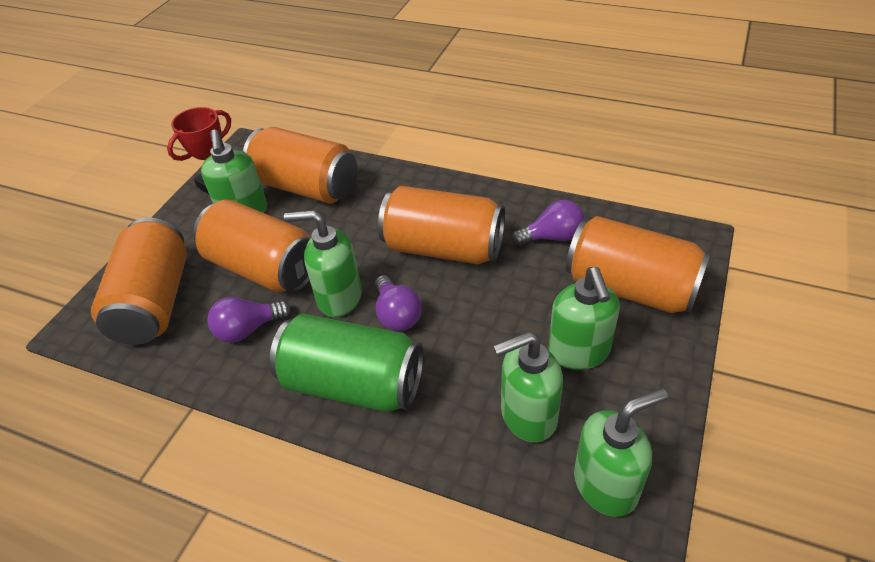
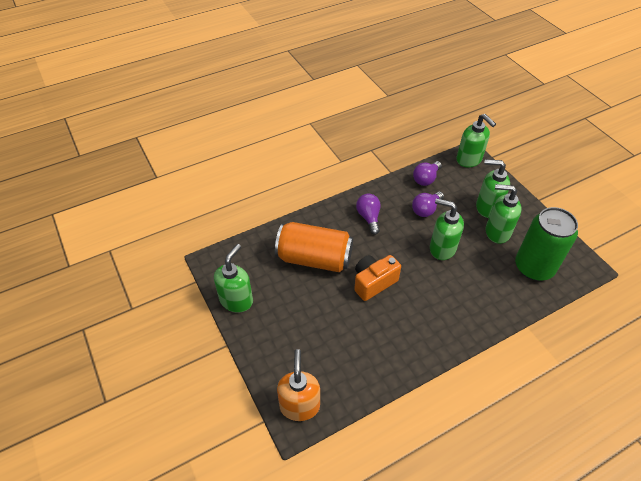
orange camera: none = 0 -> [354,255,401,301] = 1
orange can: [91,218,187,345] [193,199,311,293] [243,127,357,203] [378,186,505,264] [566,216,711,313] = 5 -> [275,222,353,272] = 1
orange soap dispenser: none = 0 -> [277,349,320,421] = 1
red trophy: [167,107,231,194] = 1 -> none = 0

